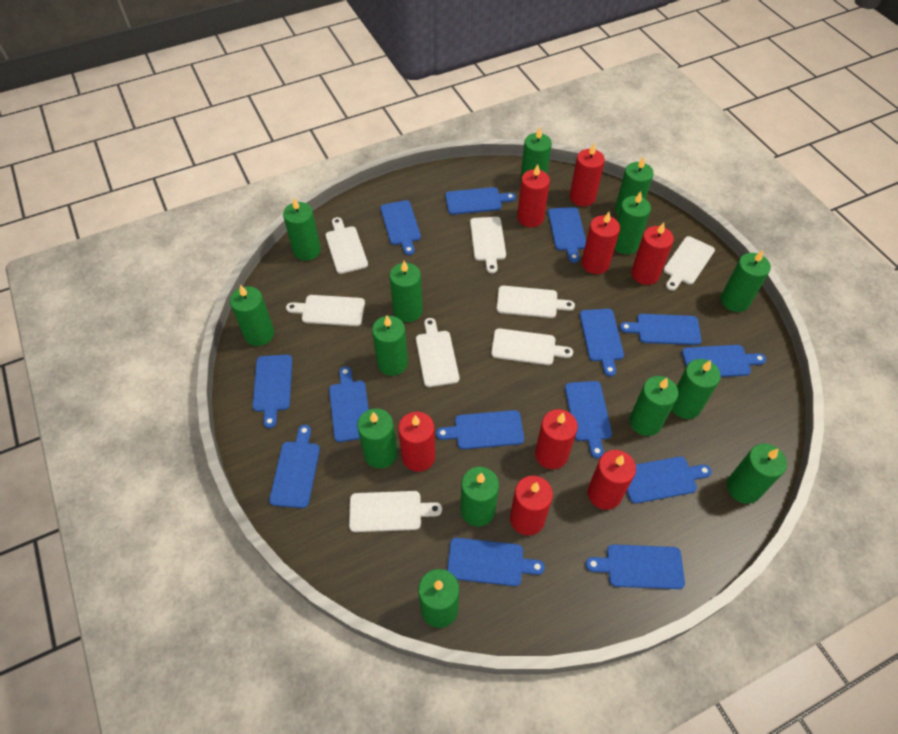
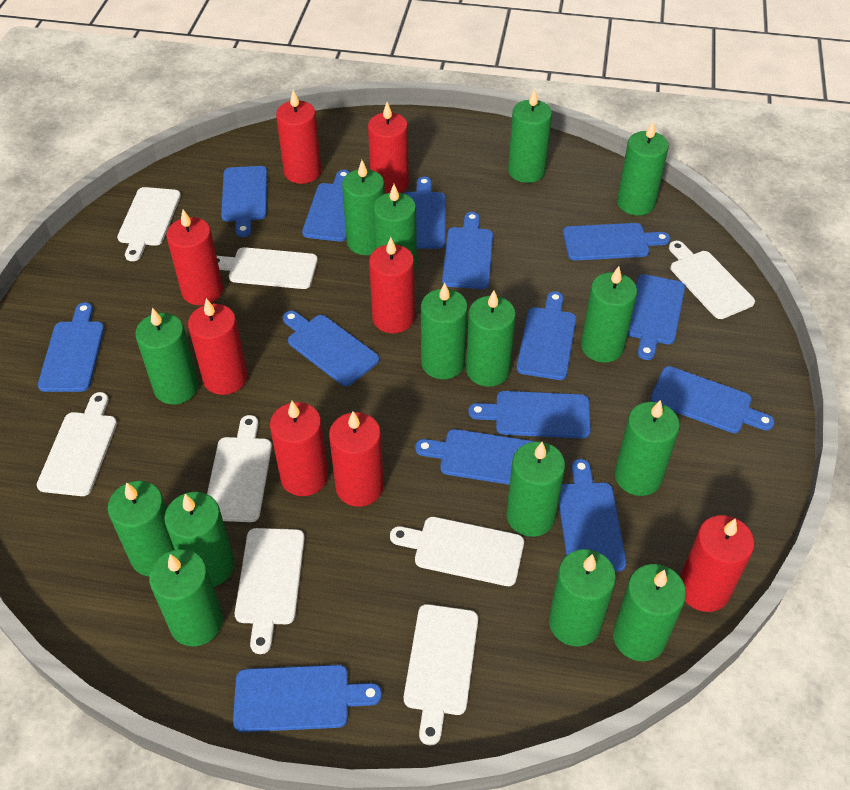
green candle: [230,285,274,346] [283,198,321,261] [357,409,397,469] [372,316,408,376] [389,261,423,322] [418,569,459,628] [460,467,499,527] [520,127,552,182] [614,191,651,254] [615,157,654,215] [629,376,678,436] [671,359,721,419] [721,250,771,312] [727,444,787,504] = 14 -> [108,481,175,576] [135,308,199,404] [149,549,223,646] [164,492,234,587] [342,160,385,255] [373,184,417,271] [421,283,468,379] [466,290,516,387] [506,442,565,537] [508,89,552,183] [549,549,616,646] [581,266,637,362] [613,564,686,661] [615,400,680,496] [617,121,669,215] = 15

